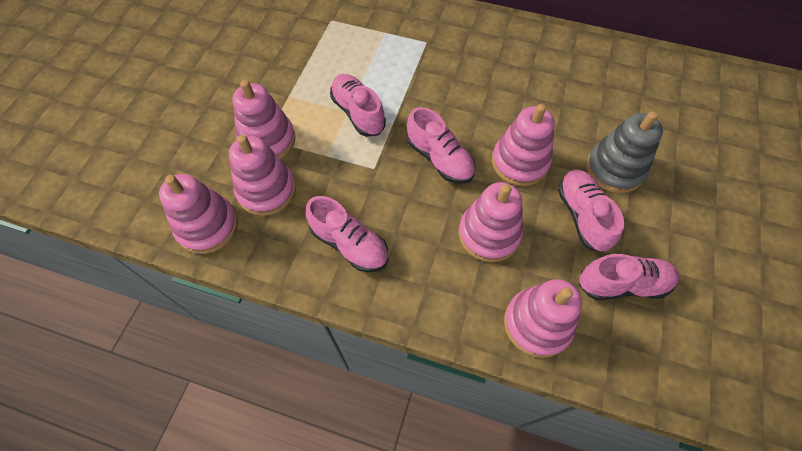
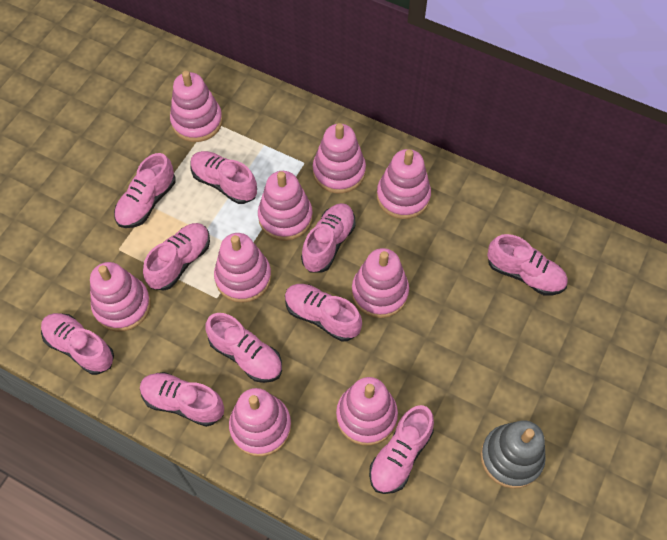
pink shoe: [306,196,388,272] [330,74,386,137] [407,107,476,184] [558,169,624,253] [579,254,680,300] = 5 -> [41,313,114,375] [114,153,176,228] [140,372,224,427] [143,223,210,290] [190,151,257,204] [205,313,282,383] [285,284,362,341] [301,203,355,273] [369,405,434,494] [487,234,568,296] = 10
pink stacking toy: [159,174,238,254] [229,135,296,216] [232,80,296,159] [459,182,523,262] [492,104,555,186] [504,279,582,358] = 6 -> [90,262,151,332] [170,71,223,142] [214,233,272,303] [229,388,291,457] [258,171,313,241] [313,123,366,194] [336,377,398,446] [352,248,409,318] [377,149,431,219] = 9

